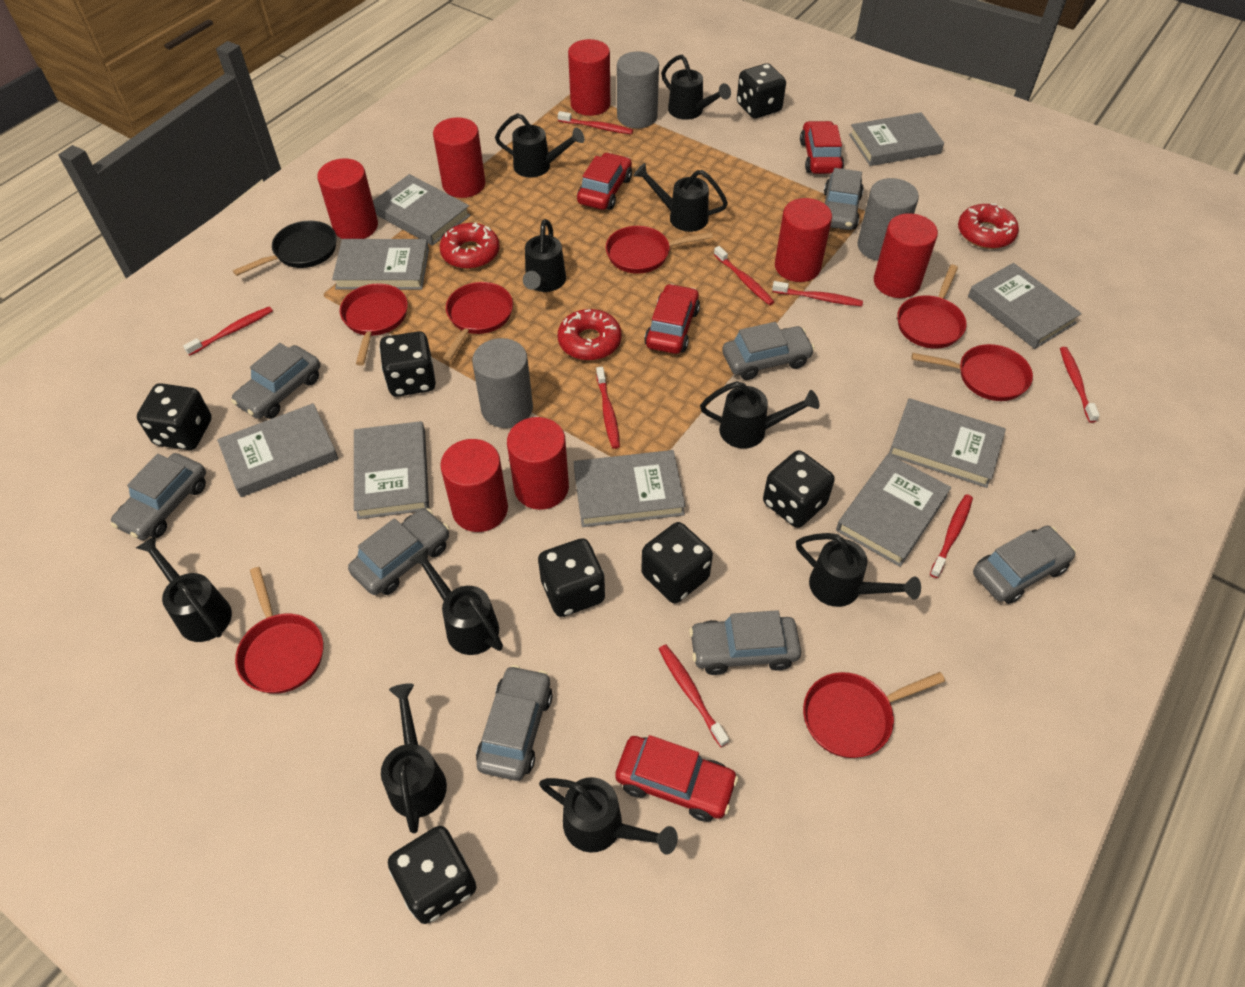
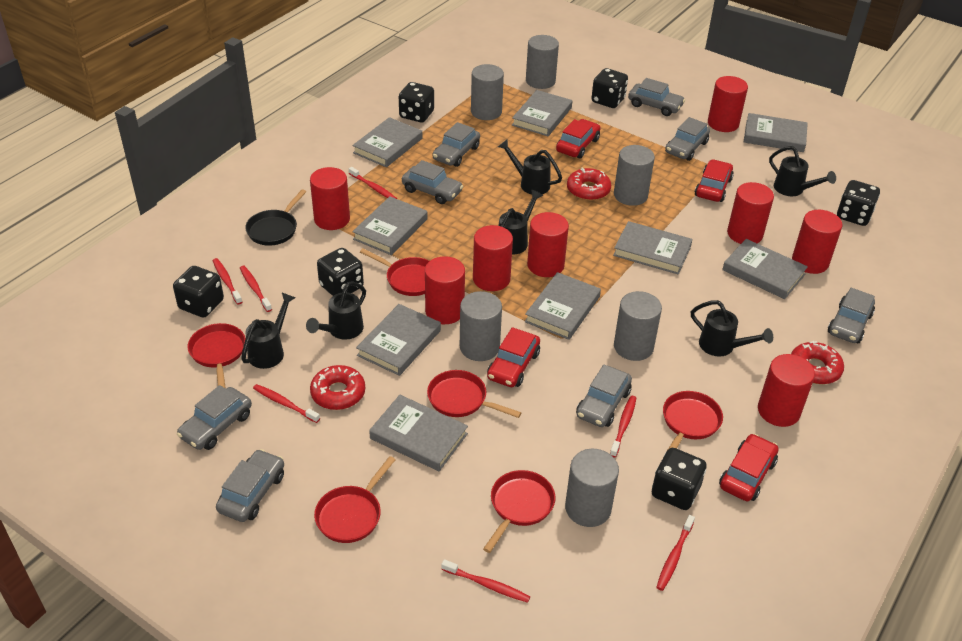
black dice: [137,383,212,450] [379,331,436,397] [388,826,476,924] [538,538,605,617] [641,522,713,603] [737,63,786,119] [763,450,835,528] = 7 -> [173,266,224,318] [317,248,364,296] [399,82,434,122] [592,68,628,108] [652,448,707,510] [837,180,880,226] = 6
black watering can: [136,535,232,642] [381,683,447,833] [409,547,503,655] [495,113,585,178] [523,219,566,292] [539,777,678,855] [634,163,728,232] [661,55,731,120] [700,381,819,449] [796,533,921,607] = 10 -> [241,293,295,369] [306,281,366,340] [498,139,562,194] [498,190,543,255] [691,300,773,357] [769,146,836,196] = 6
grey cylinder: [472,338,533,428] [617,51,659,129] [858,178,919,261] = 3 -> [460,291,502,361] [471,64,504,120] [526,35,559,89] [565,449,619,527] [614,145,655,206] [614,291,662,361] = 6
red cylinder: [317,159,378,239] [433,117,485,198] [440,439,508,532] [507,417,569,510] [568,39,610,116] [775,198,832,282] [874,213,938,298] = 7 -> [310,167,350,230] [425,256,465,324] [473,225,513,291] [527,212,569,277] [708,76,748,132] [727,182,774,244] [758,354,815,427] [792,210,842,274] = 8
red pan: [235,567,323,694] [340,283,408,365] [443,282,513,361] [606,226,713,274] [803,672,945,758] [897,265,966,349] [912,344,1033,401] = 7 -> [188,323,246,388] [314,456,395,543] [360,248,429,296] [427,370,521,418] [483,470,555,553] [663,391,723,457] = 6
red toothbrush: [183,307,273,356] [558,111,633,134] [596,367,620,449] [659,644,729,747] [714,246,774,305] [772,281,863,306] [930,494,973,578] [1060,347,1100,423] = 8 -> [213,258,242,305] [240,266,272,312] [253,384,320,423] [349,167,397,199] [441,559,530,603] [610,396,636,457] [656,515,695,591] = 7

